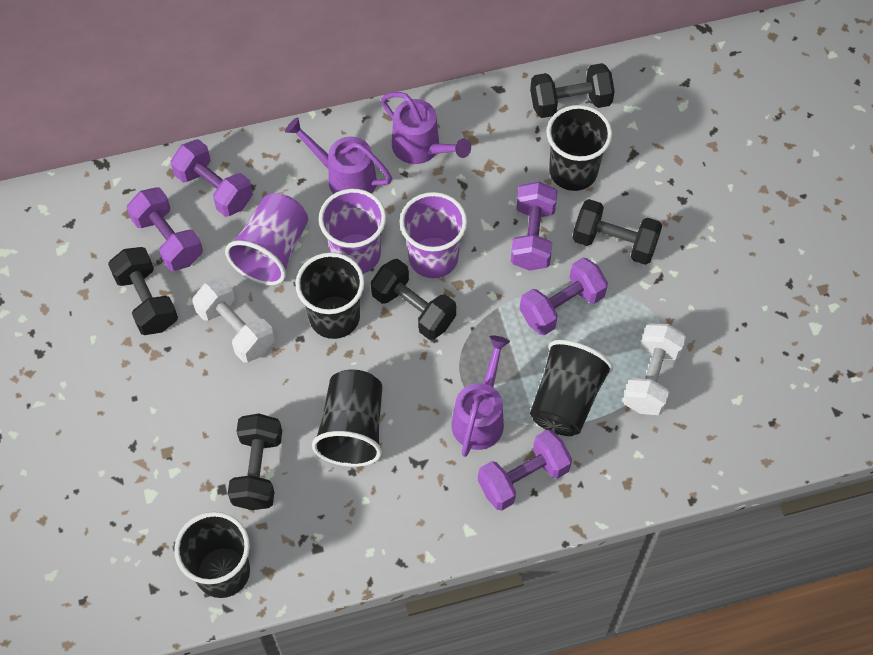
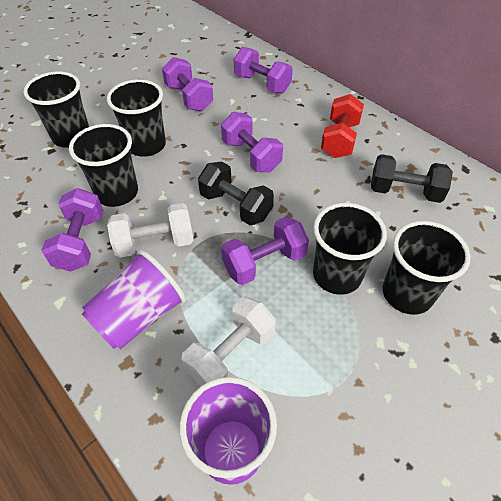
black dumbbell: [108,247,178,335] [228,414,282,510] [371,259,456,340] [530,63,615,118] [573,199,662,265] = 5 -> [198,161,274,225] [371,154,453,203] = 2
purple cup: [225,193,308,285] [319,189,386,274] [400,192,467,278] = 3 -> [82,250,186,350] [180,377,277,485] = 2
purple watering can: [285,117,392,194] [381,92,471,164] [451,335,510,457] = 3 -> none = 0
red dumbbell: none = 0 -> [321,94,364,158] = 1

